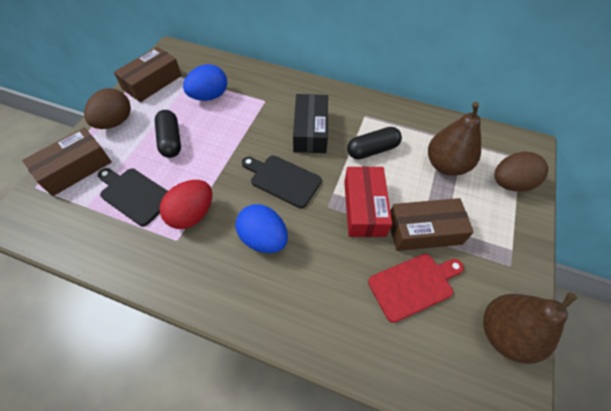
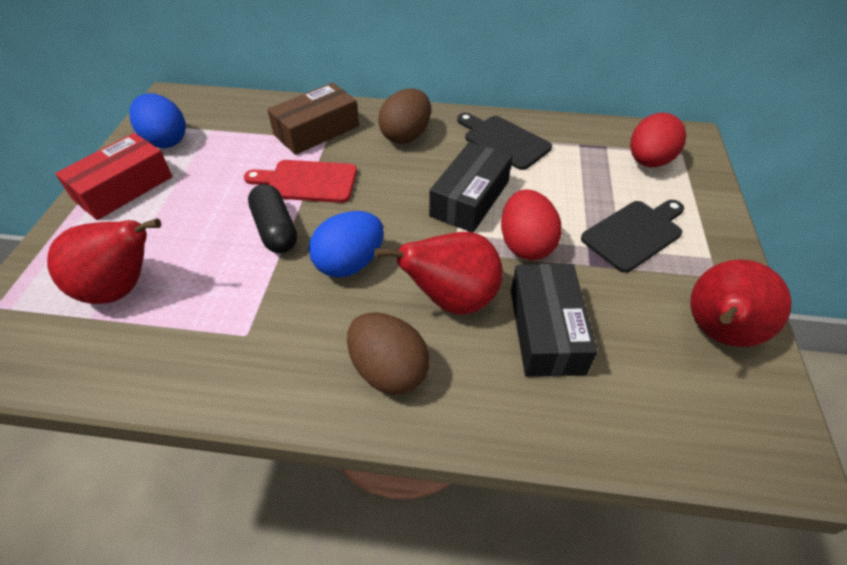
black box: [293,94,328,153] = 1 -> [429,142,512,233] [511,264,598,377] = 2
black capsule: [155,110,181,158] [347,127,402,159] = 2 -> [248,184,297,253] = 1
brown box: [22,128,112,196] [114,47,182,102] [390,198,474,251] = 3 -> [267,83,359,155] = 1
brown pear: [428,102,481,176] [483,292,577,364] = 2 -> none = 0
red egg: [160,180,212,229] = 1 -> [501,189,562,260] [630,113,686,167] = 2
red pear: none = 0 -> [47,219,161,304] [374,232,503,315] [690,259,792,347] = 3

